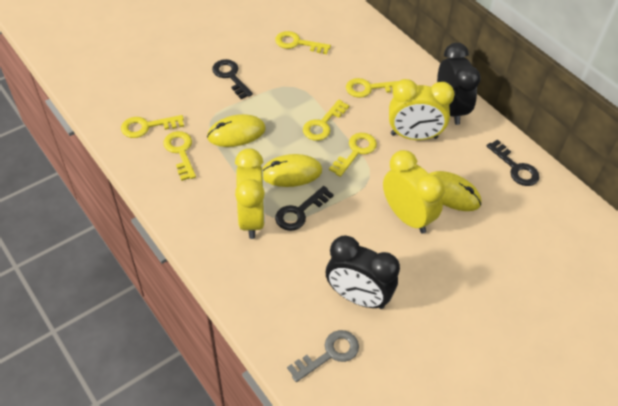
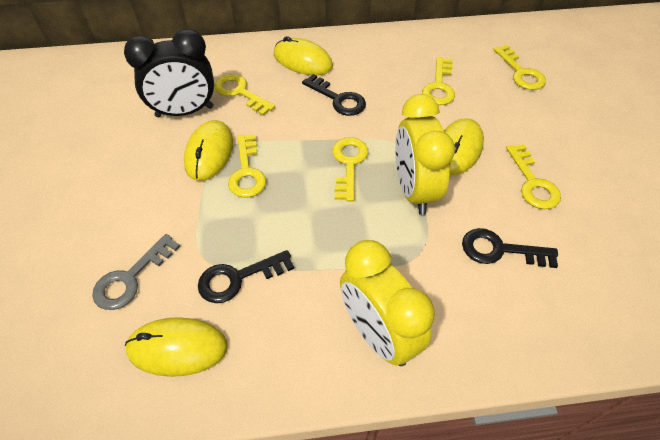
black clock: [326,235,400,309] [437,43,480,125] = 2 -> [124,29,214,117] = 1
yellow clock: [235,148,265,239] [383,150,445,234] [389,79,455,140] = 3 -> [340,240,435,366] [395,94,455,215] = 2
yellow mouse: [207,114,266,147] [262,154,322,187] [429,171,481,211] = 3 -> [125,317,228,377] [184,120,233,181] [274,36,333,75] [444,118,484,175] = 4

